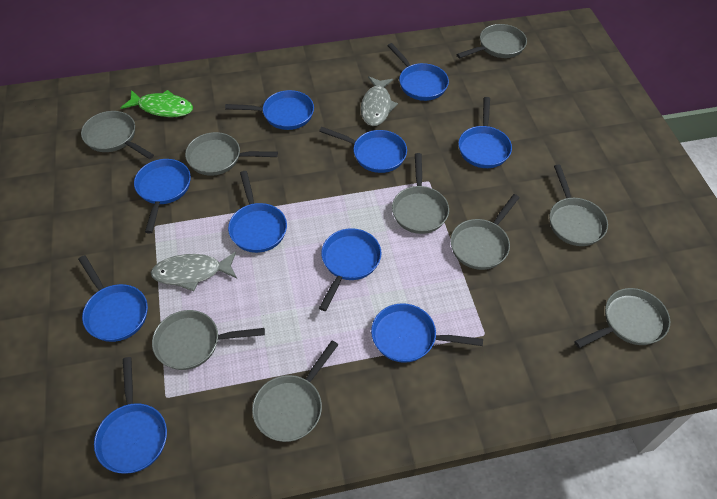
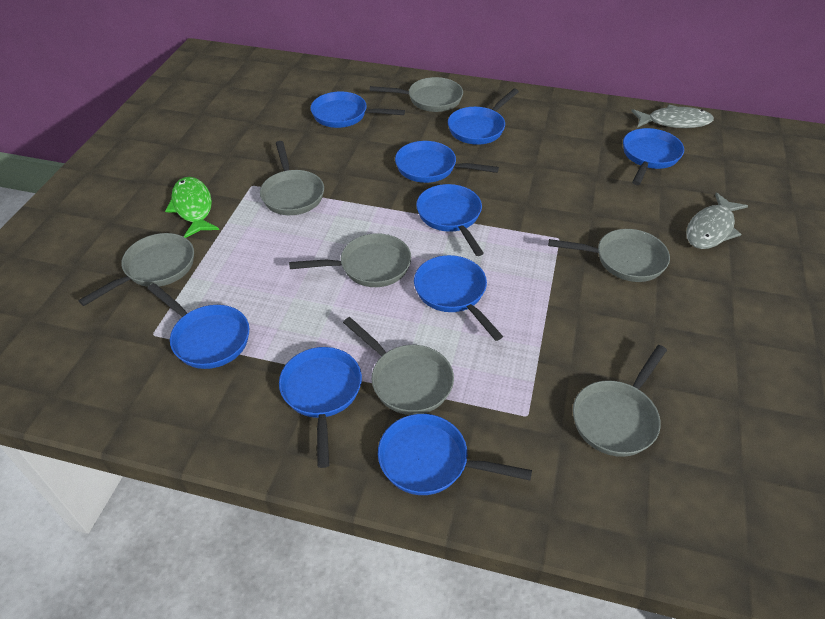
blue pan: [78,255,148,342] [94,357,167,474] [134,159,191,233] [225,90,314,130] [228,171,287,253] [319,127,407,173] [319,228,382,311] [371,303,483,363] [387,43,449,101] [458,97,512,168] = 10 -> [147,283,249,369] [279,347,362,468] [310,92,405,128] [378,414,532,495] [395,141,499,183] [414,255,503,341] [416,184,484,256] [448,89,519,145] [623,128,684,185] = 9
grey pan: [81,111,154,159] [152,310,265,370] [185,132,278,176] [252,341,338,442] [392,153,449,234] [450,194,520,270] [456,24,527,58] [550,164,608,246] [574,288,670,348] = 9 -> [78,233,194,306] [260,141,324,215] [289,233,411,287] [343,317,454,415] [370,77,463,112] [548,229,670,282] [573,345,667,457] = 7

